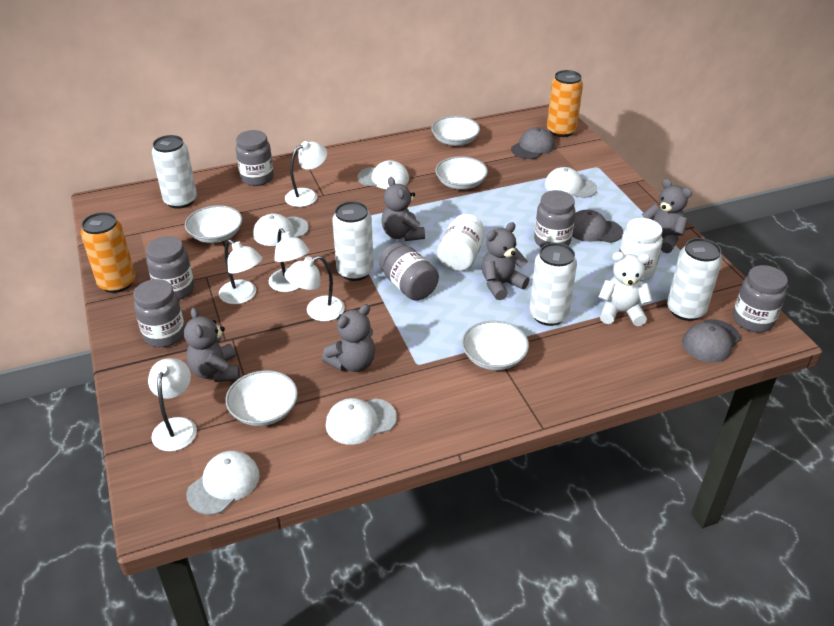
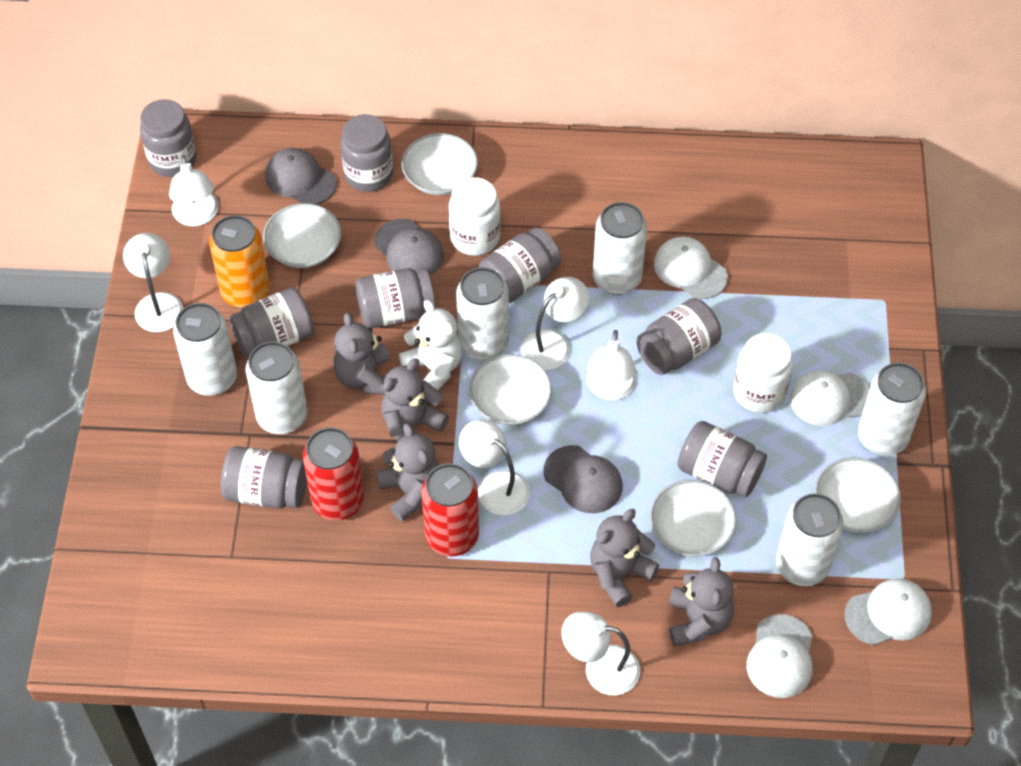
grey jar: [134,279,185,347] [146,236,194,300] [236,130,274,186] [379,242,439,300] [534,190,576,247] [733,265,788,332] = 6 -> [140,99,197,177] [221,446,307,509] [229,288,314,358] [340,114,393,192] [355,268,435,329] [479,228,561,303] [636,298,722,375] [678,421,767,497] = 8
orange can: [81,212,135,293] [547,70,583,137] = 2 -> [209,215,270,308] = 1
red can: none = 0 -> [303,428,364,520] [421,463,479,557] = 2
white can: [152,135,197,209] [332,201,374,281] [530,243,577,326] [667,238,722,321] = 4 -> [173,303,237,396] [246,342,307,434] [456,267,509,360] [593,202,647,295] [776,493,844,586] [858,362,926,455] = 6
white cap: [186,451,260,515] [253,214,309,246] [326,398,397,445] [357,160,409,189] [544,167,597,198] = 5 -> [654,237,728,299] [747,614,812,698] [790,370,870,426] [845,579,932,645] = 4
white lamp: [148,358,197,452] [219,240,262,304] [269,228,310,292] [284,256,345,321] [285,141,327,207] = 5 -> [123,233,183,332] [169,155,219,226] [459,419,530,515] [521,277,589,370] [561,612,640,695] [587,330,636,400] = 6

